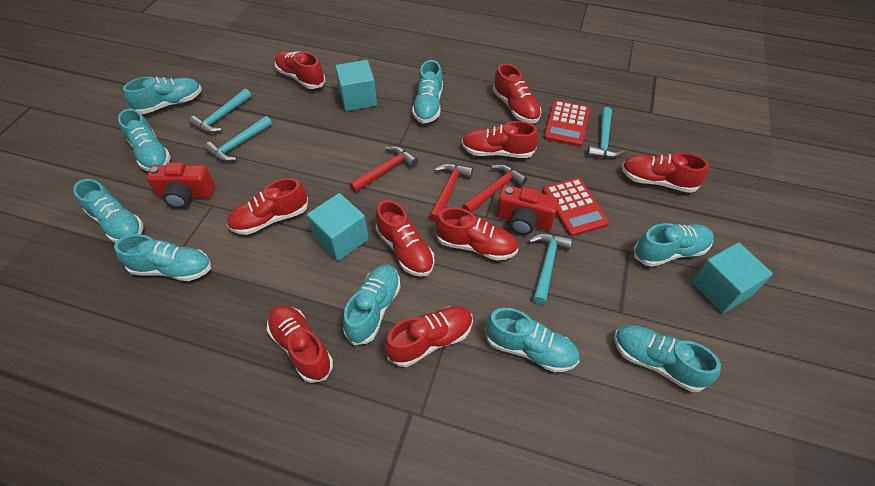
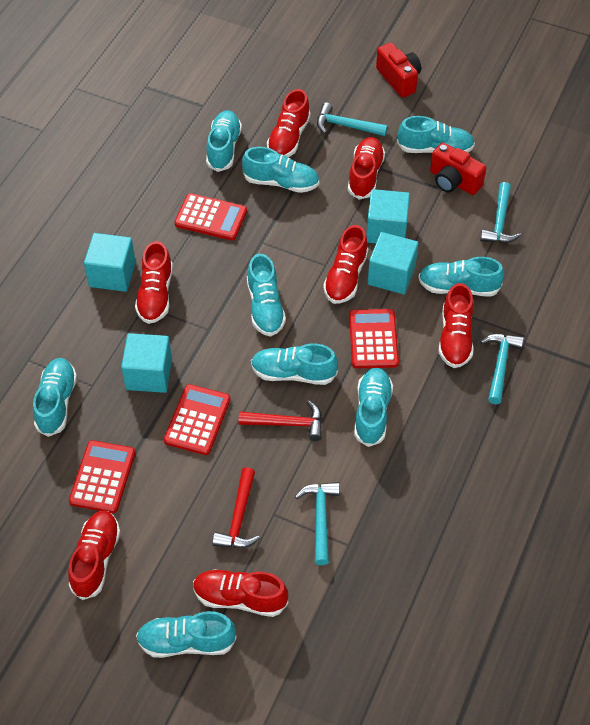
red calculator: [542,178,609,236] [544,100,590,147] = 2 -> [69,440,135,513] [164,384,231,455] [175,193,247,240] [349,309,399,368] = 4
red hammer: [349,146,418,193] [429,163,473,222] [462,164,527,213] = 3 -> [212,467,260,548] [239,400,322,441] = 2
red shoe: [227,178,308,235] [267,305,333,383] [275,51,326,89] [376,200,434,277] [385,306,473,367] [435,207,518,261] [462,121,539,158] [493,63,541,123] [621,153,709,193] = 9 -> [68,510,120,600] [135,241,173,324] [193,569,288,617] [267,89,311,157] [323,225,368,304] [348,137,385,200] [439,283,474,368] = 7
turquoise cube: [307,193,369,261] [335,60,377,111] [692,242,773,313] = 3 -> [84,233,136,292] [121,333,172,393] [366,189,410,243] [368,232,419,294] = 4

